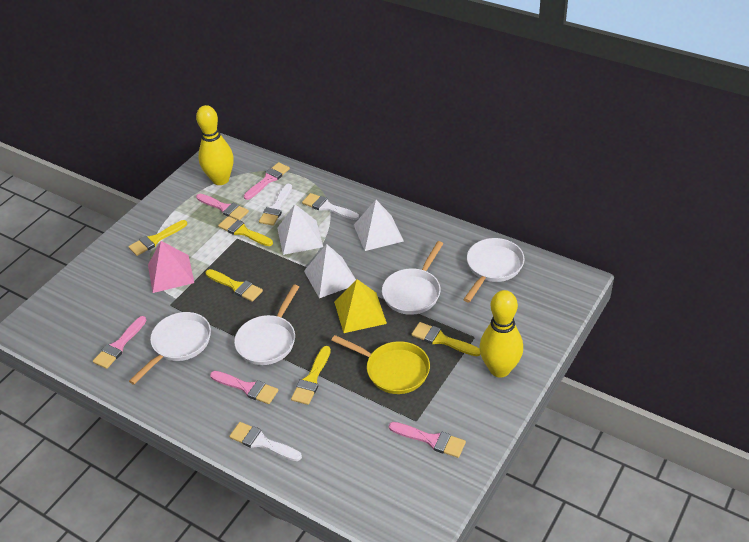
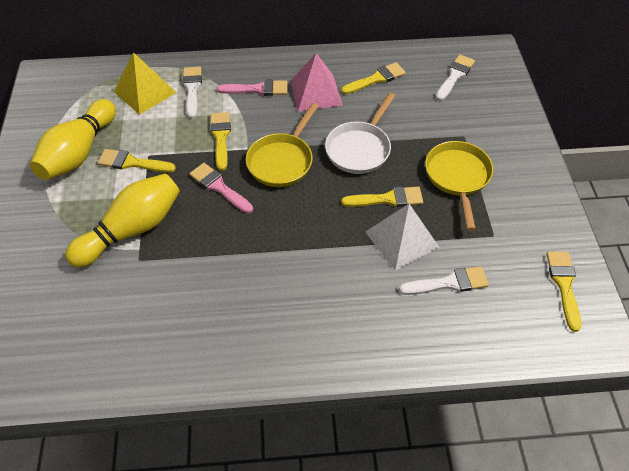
pink brush: [93,316,147,369] [196,194,249,220] [210,371,278,404] [244,162,290,200] [389,422,466,458] = 5 -> [189,163,253,214] [217,80,288,96] = 2
white pan: [129,312,211,385] [234,285,299,365] [382,241,443,315] [463,238,524,302] = 4 -> [325,93,395,174] = 1
white pyramid: [277,204,323,255] [304,244,356,298] [354,200,404,251] = 3 -> [365,204,439,271] = 1
yellow pan: [331,335,430,394] = 1 -> [246,103,318,187] [425,141,493,231] = 2

